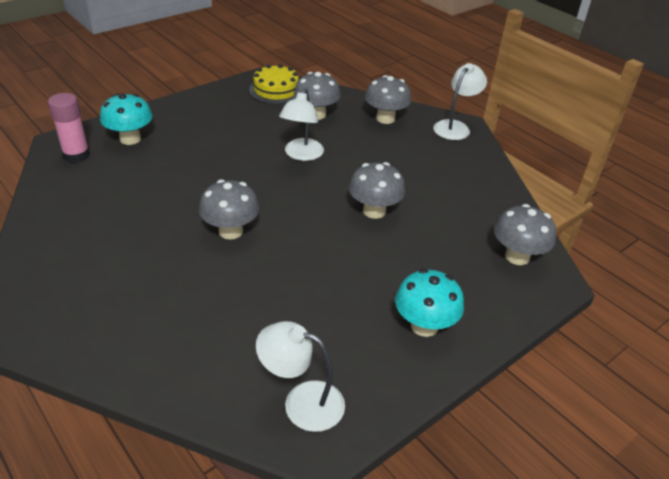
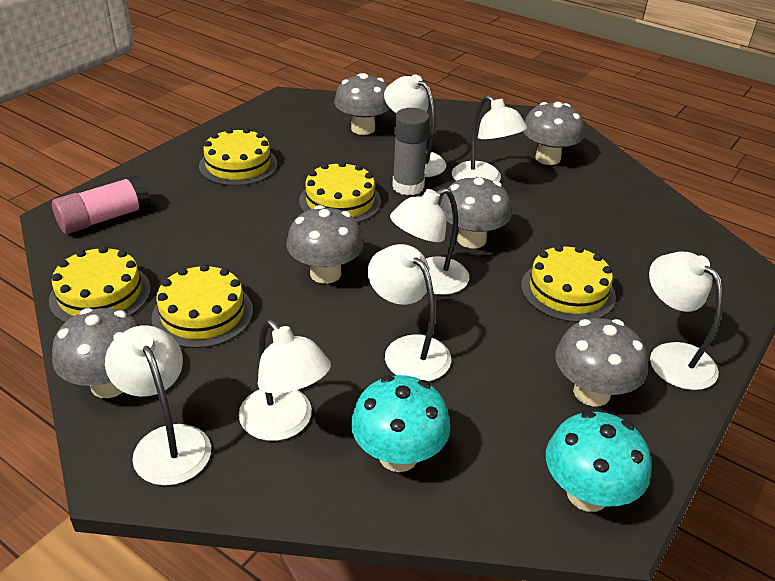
grey glue stick: none = 0 -> [392,108,430,195] = 1
grey mushroom: [199,179,259,239] [294,72,341,120] [349,162,405,219] [365,75,411,124] [494,204,556,265] = 5 -> [52,308,140,398] [286,205,364,284] [334,73,390,135] [440,175,512,249] [523,102,584,165] [555,318,648,407] = 6
white lamp: [256,321,345,432] [279,89,324,161] [433,63,487,140] = 3 -> [105,325,211,486] [239,319,331,441] [368,244,451,381] [384,74,446,177] [390,188,469,295] [452,95,527,182] [649,252,723,390] = 7
yellow cake: [249,64,299,104] = 1 -> [49,246,151,323] [151,264,253,348] [199,128,278,186] [299,161,381,223] [521,245,616,322] = 5

